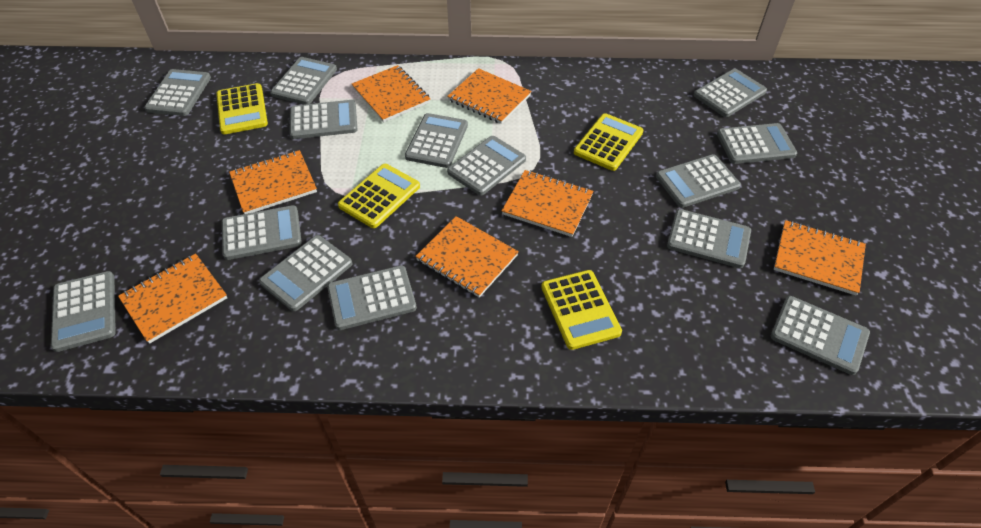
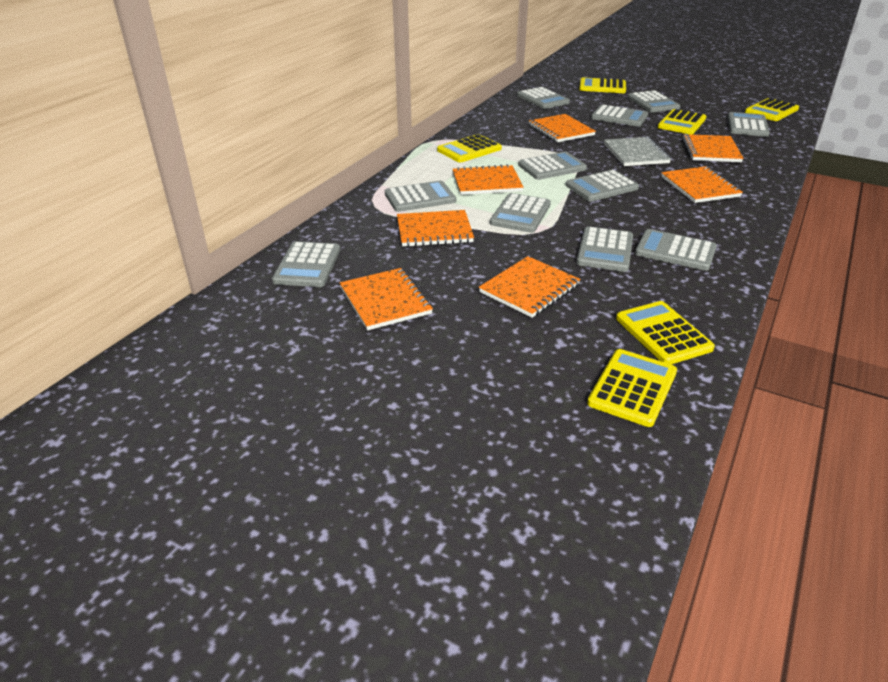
grey calculator: [51,271,116,352] [144,69,211,116] [222,205,302,260] [259,235,352,311] [270,57,337,105] [290,100,357,139] [327,265,417,330] [405,113,468,168] [447,136,526,196] [656,154,741,208] [667,209,751,268] [694,69,767,117] [717,123,797,164] [771,296,870,375] = 14 -> [272,241,340,287] [385,180,456,212] [490,193,551,233] [517,87,570,109] [518,151,587,180] [566,170,639,201] [576,226,633,272] [591,105,648,127] [628,90,680,112] [635,229,717,271] [728,112,770,137] = 11
grey notebook: none = 0 -> [604,137,671,166] = 1
yellow calculator: [217,83,268,134] [338,164,420,228] [541,270,622,350] [574,113,643,171] = 4 -> [437,134,502,162] [579,77,626,93] [587,349,677,427] [616,301,715,364] [658,109,706,134] [745,98,799,121] = 6

